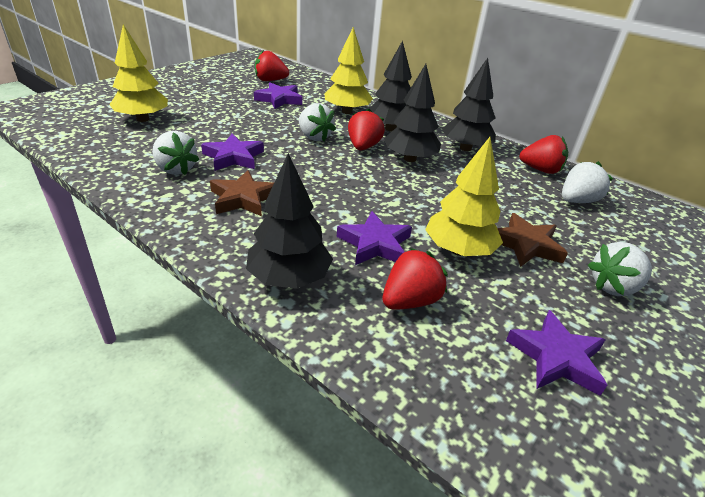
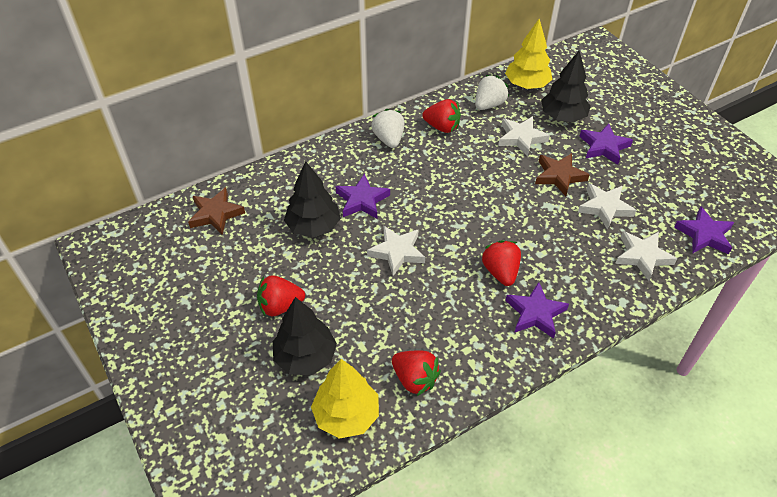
black tree: [246,153,333,289] [369,40,412,132] [384,64,441,162] [442,58,496,151] = 4 -> [273,297,337,375] [284,161,341,238] [541,51,591,122] = 3
white star: none = 0 -> [367,225,425,276] [498,116,550,157] [578,183,636,230] [615,231,677,281] = 4
white strawberry: [152,131,200,175] [299,103,336,141] [562,161,613,203] [588,242,652,296] = 4 -> [371,109,405,148] [475,75,509,110] = 2
yellow tree: [109,24,168,122] [325,27,373,114] [425,137,503,256] = 3 -> [311,359,379,439] [505,19,553,89] = 2

